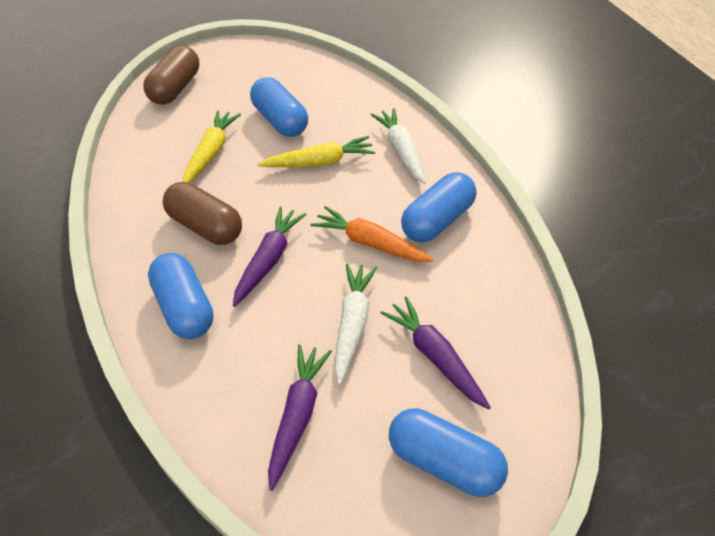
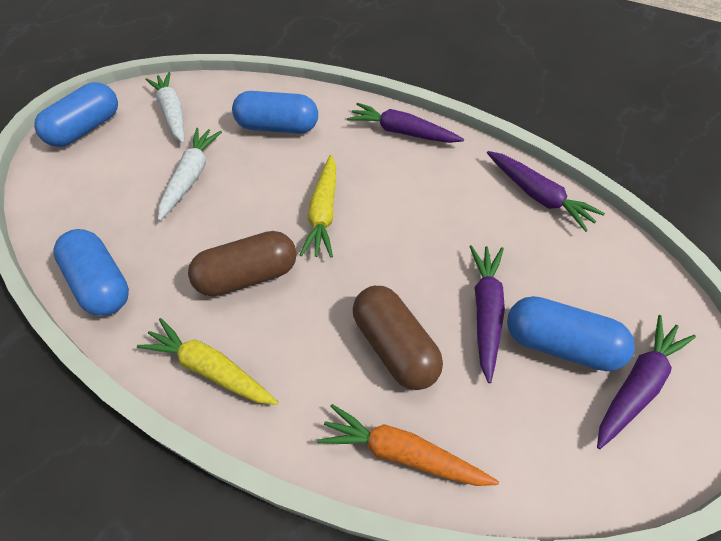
purple carrot: [233,207,307,307] [268,345,332,491] [381,296,491,409] = 3 -> [347,103,464,143] [469,245,505,383] [487,151,605,232] [597,315,696,449] = 4

